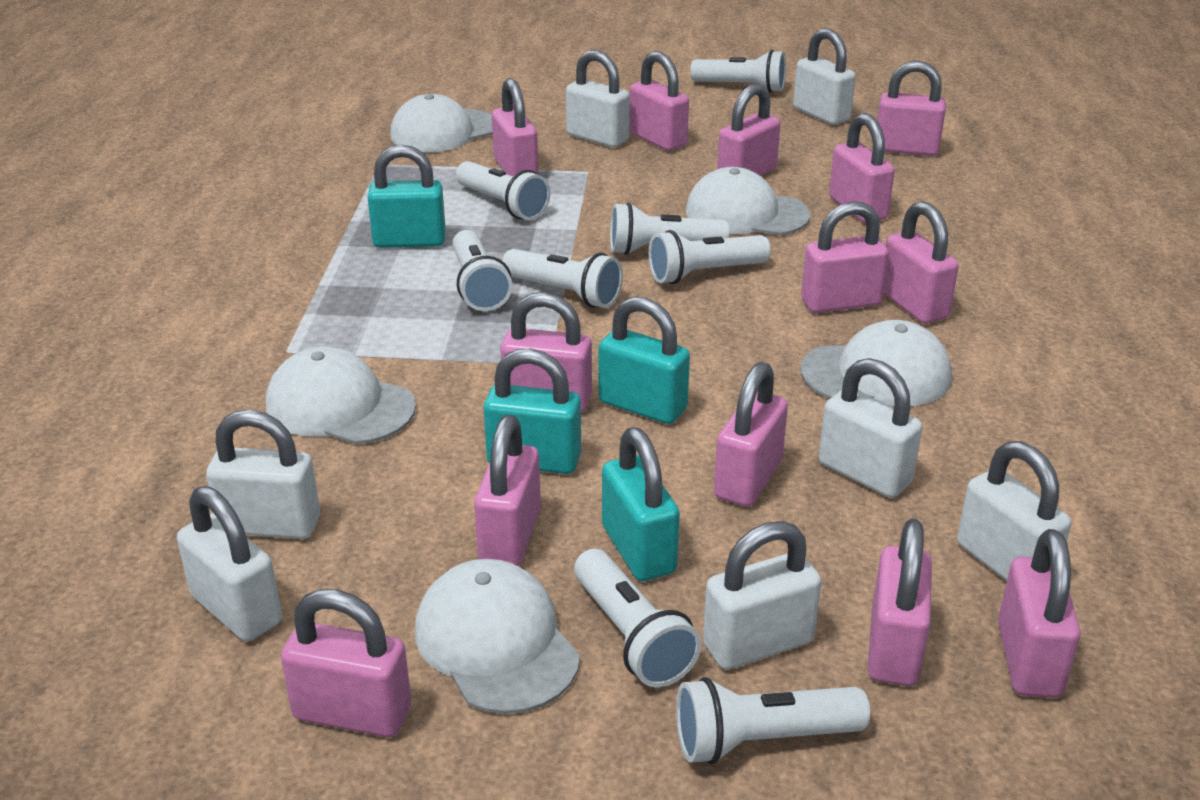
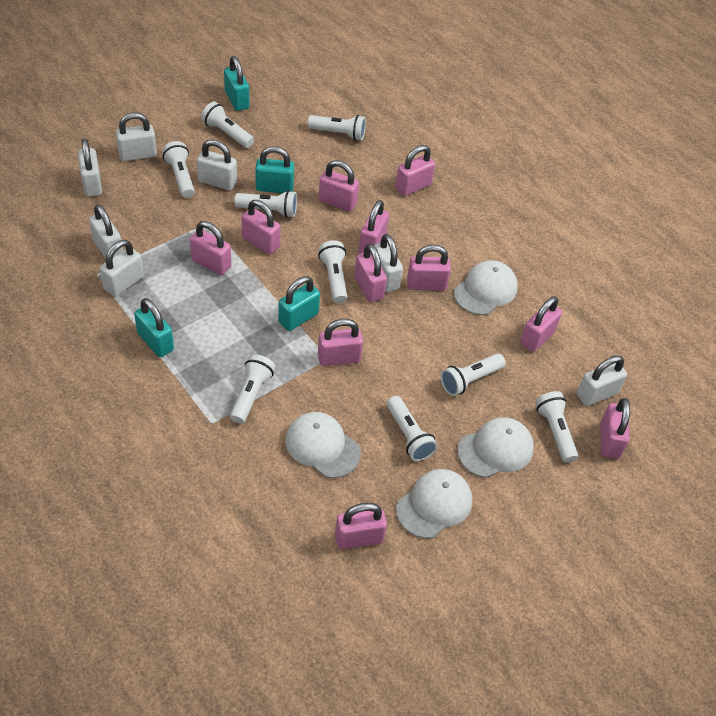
pink padlock: [281,589,411,737] [474,415,541,566] [492,78,538,176] [500,292,592,412] [629,51,689,151] [714,362,788,507] [717,84,780,176] [801,201,889,313] [829,113,895,223] [868,519,932,686] [878,61,946,156] [883,201,959,324] [998,529,1081,698] = 13 -> [190,221,231,275] [241,200,281,254] [318,319,363,366] [319,160,359,212] [335,503,387,549] [354,244,387,302] [359,200,389,253] [395,145,435,196] [407,245,451,291] [520,296,562,352] [600,398,630,459] = 11
white cap: [266,347,416,444] [390,94,493,152] [415,559,580,714] [686,167,810,235] [800,320,952,406] = 5 -> [285,412,361,478] [396,469,472,538] [454,260,518,315] [457,417,534,478] = 4
white flashlight: [452,230,512,311] [456,161,550,220] [502,249,623,308] [574,549,701,687] [610,202,729,255] [649,230,771,284] [676,677,870,764] [690,50,786,93] = 8 -> [162,141,195,198] [201,102,254,148] [230,354,275,424] [234,190,297,218] [308,115,366,141] [318,240,348,303] [387,396,438,461] [441,353,506,396] [535,391,578,463] = 9

